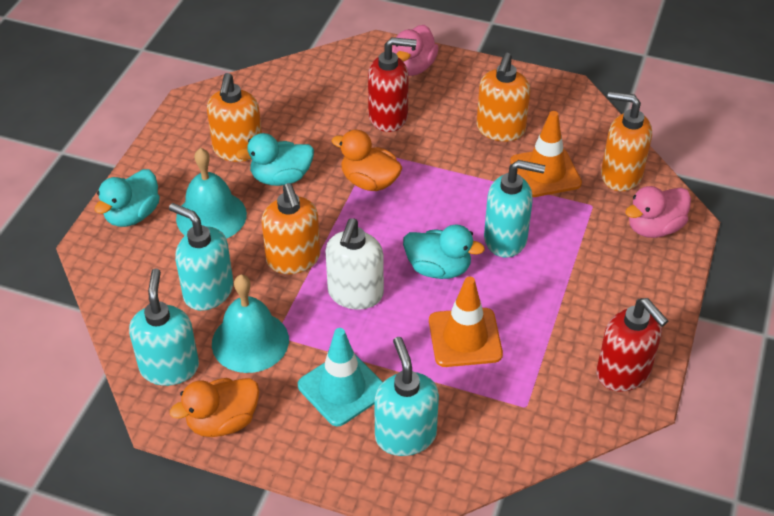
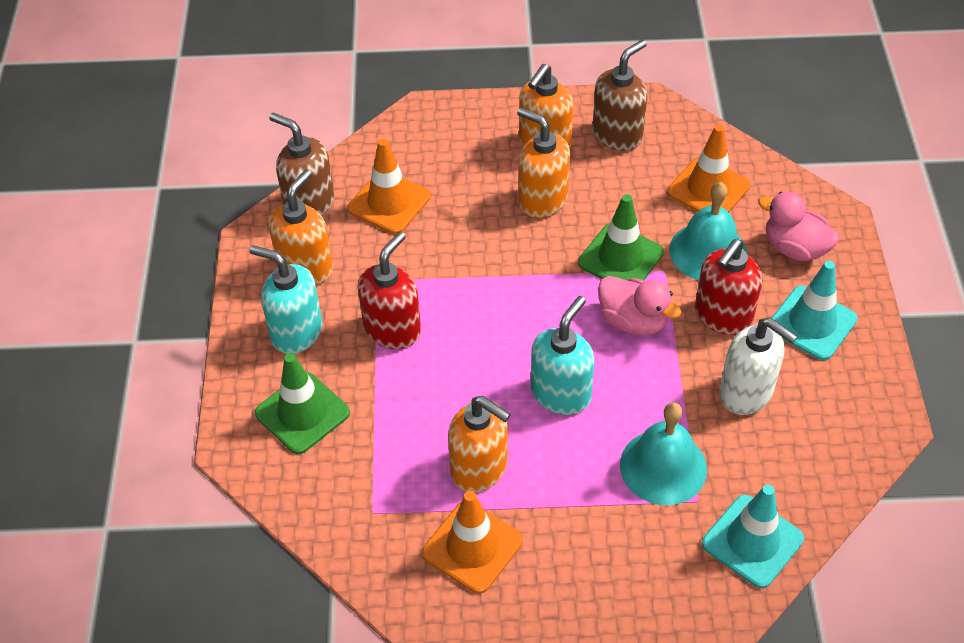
brown soap dispenser: none = 0 -> [269,113,334,216] [592,39,647,151] = 2
green traffic cone: none = 0 -> [255,353,350,454] [578,194,664,281] = 2
orange duck: [170,378,259,437] [332,130,403,191] = 2 -> none = 0
orange traffic cone: [429,277,503,367] [510,111,582,197] = 2 -> [348,139,431,234] [422,491,523,594] [667,124,751,212] = 3
turquoise duck: [95,169,160,227] [236,133,314,186] [403,225,485,279] = 3 -> none = 0
turquoise soap dispenser: [129,268,199,386] [169,203,233,311] [374,337,439,456] [484,160,545,258] = 4 -> [249,245,323,354] [531,296,595,415] = 2
turquoise traffic cone: [298,328,383,426] = 1 -> [702,485,804,588] [772,261,858,360] = 2

